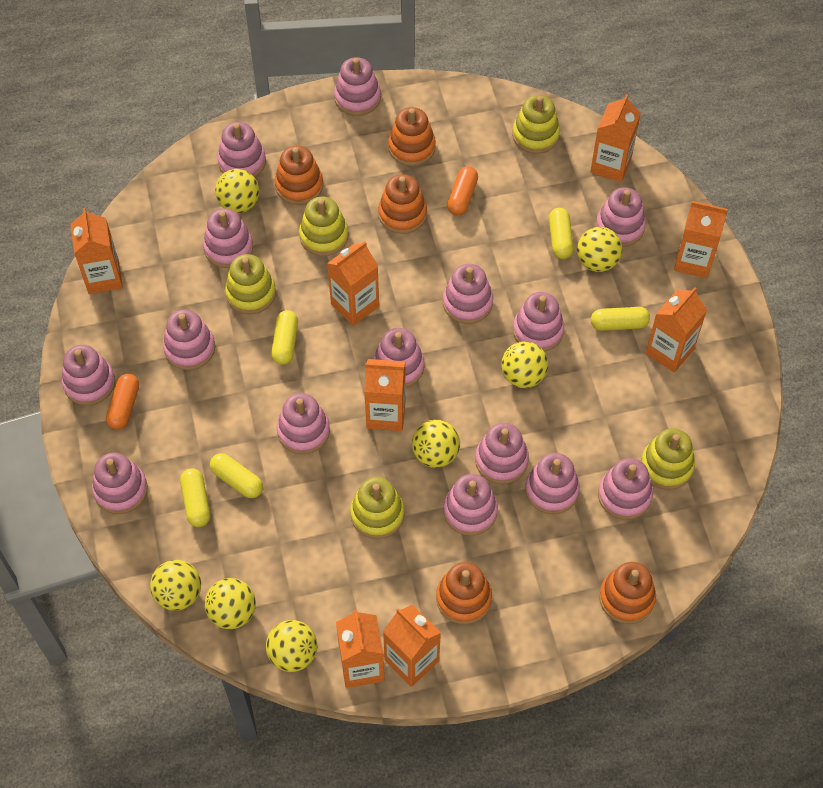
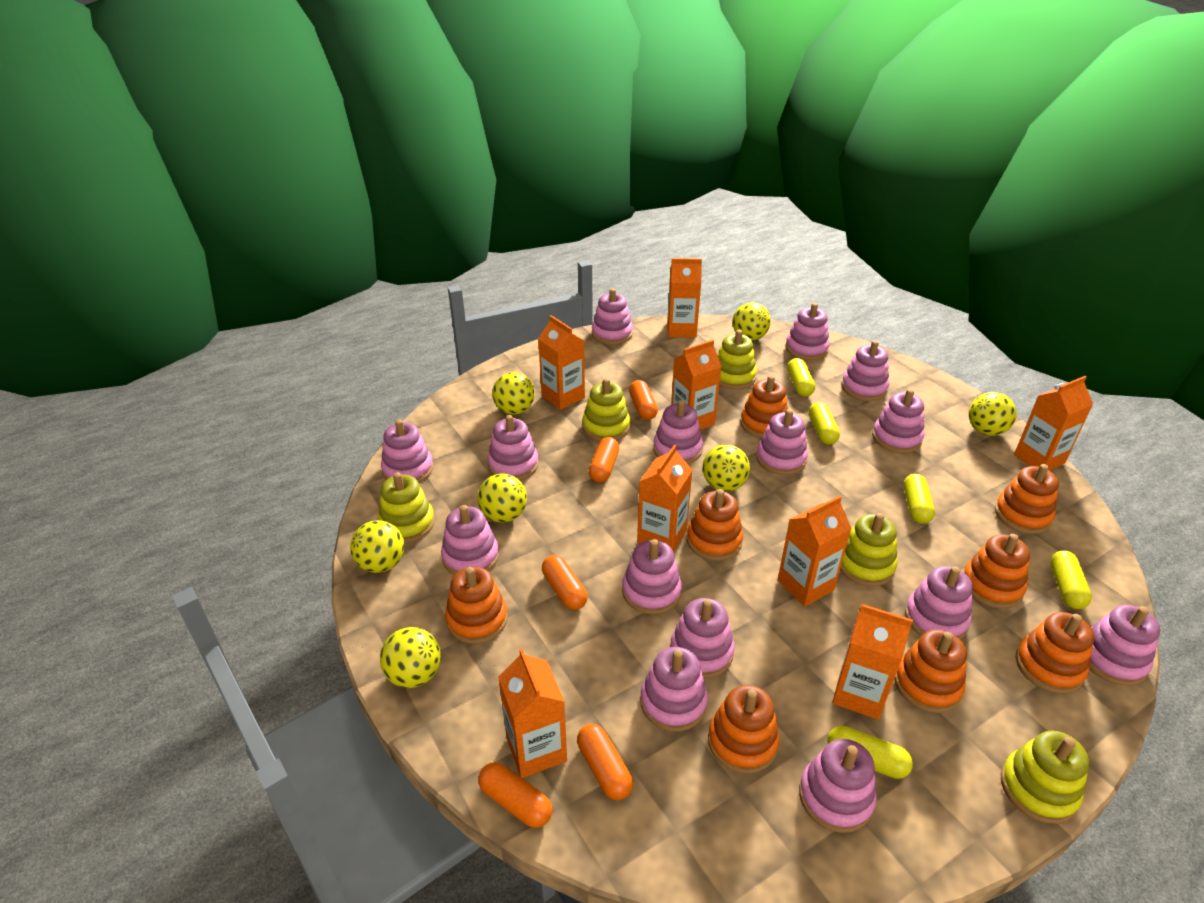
orange capsule: [106,374,139,430] [447,166,478,215] = 2 -> [478,762,552,828] [542,555,588,610] [577,724,633,800] [589,437,619,482] [629,380,658,420] = 5
orange stacking toy: [275,146,323,205] [378,174,427,234] [388,107,436,166] [436,562,492,624] [599,562,656,624] = 5 -> [445,567,508,644] [687,489,743,561] [708,685,779,774] [740,375,788,438] [894,630,967,713] [963,534,1030,608] [995,464,1059,534] [1016,612,1094,694] = 8

